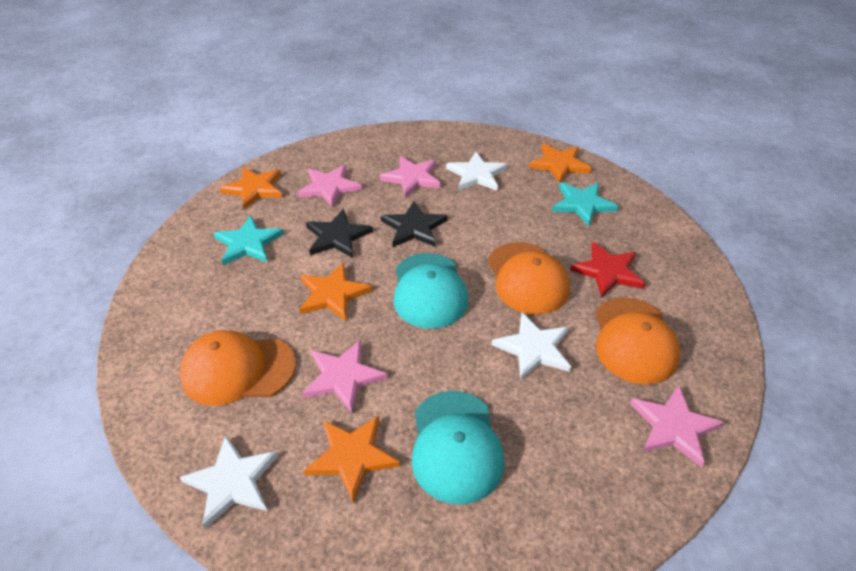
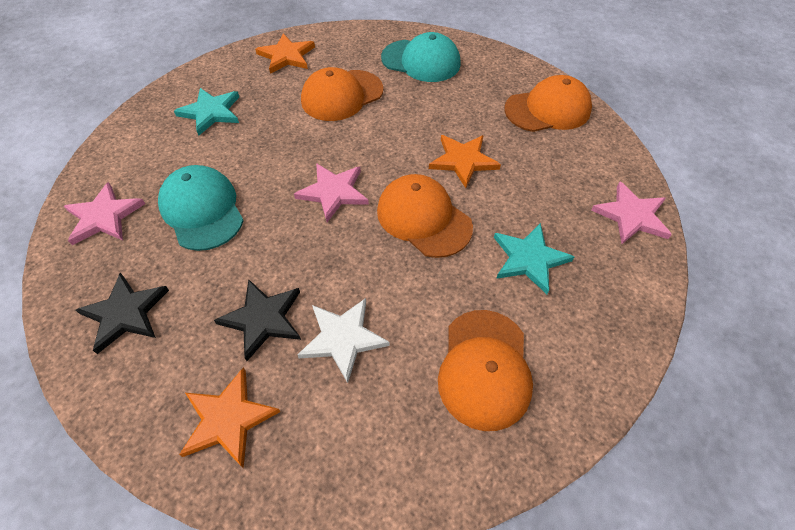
orange cap: [180,330,296,406] [488,242,570,315] [596,297,680,385] = 3 -> [301,67,383,121] [377,174,473,258] [438,310,533,431] [504,75,592,132] = 4
orange star: [219,167,282,210] [299,262,372,321] [304,416,400,503] [529,144,592,184] = 4 -> [179,368,280,468] [255,34,315,74] [429,135,501,188] = 3
pink star: [298,165,362,208] [302,340,387,413] [380,156,441,198] [630,385,724,468] = 4 -> [64,182,145,245] [294,163,369,222] [591,182,672,244] = 3
red star: [570,242,645,298] = 1 -> none = 0
white star: [179,435,278,529] [446,151,507,191] [491,313,571,380] = 3 -> [298,298,390,383] = 1

